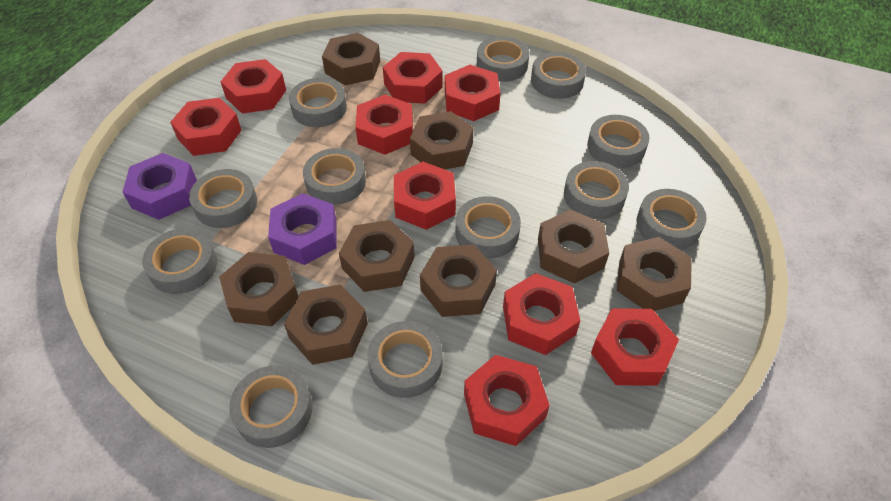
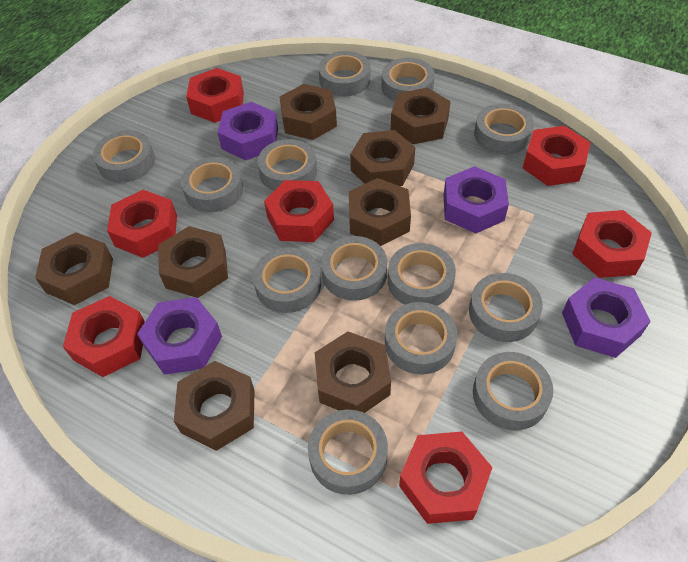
grey tape: [142,228,217,294] [189,169,257,228] [229,365,313,448] [289,78,347,127] [303,148,366,205] [367,321,443,398] [455,196,521,259] [477,36,529,82] [531,52,586,99] [564,161,629,219] [587,115,649,168] [636,189,707,250] = 12 -> [93,130,155,183] [181,157,243,212] [253,247,321,313] [258,139,317,191] [308,410,388,495] [318,51,370,97] [321,236,387,301] [382,58,435,102] [385,302,457,374] [388,243,456,306] [469,273,543,342] [473,352,553,430] [474,103,534,155] = 13
purple nut: [123,153,197,220] [268,193,337,265] = 2 -> [137,297,222,375] [217,102,278,161] [443,166,509,233] [562,277,651,358] = 4
red nut: [170,98,241,156] [221,59,286,114] [355,95,413,155] [383,52,443,104] [394,162,456,230] [445,65,500,121] [464,355,550,446] [503,273,581,355] [591,308,679,386] = 9 -> [63,296,145,377] [107,190,177,258] [186,68,244,123] [264,180,334,242] [399,431,493,524] [523,126,591,186] [572,210,652,278] = 7

